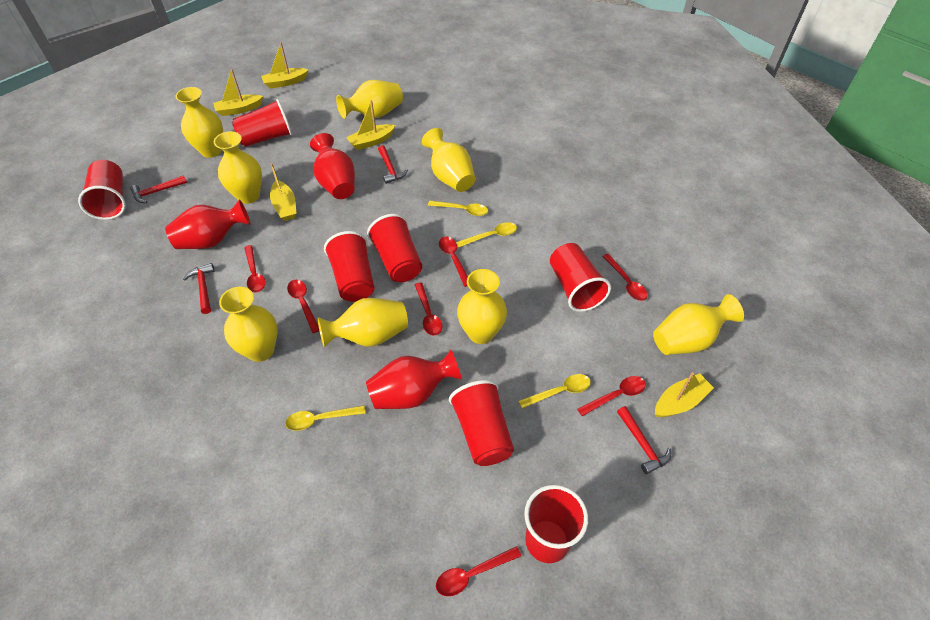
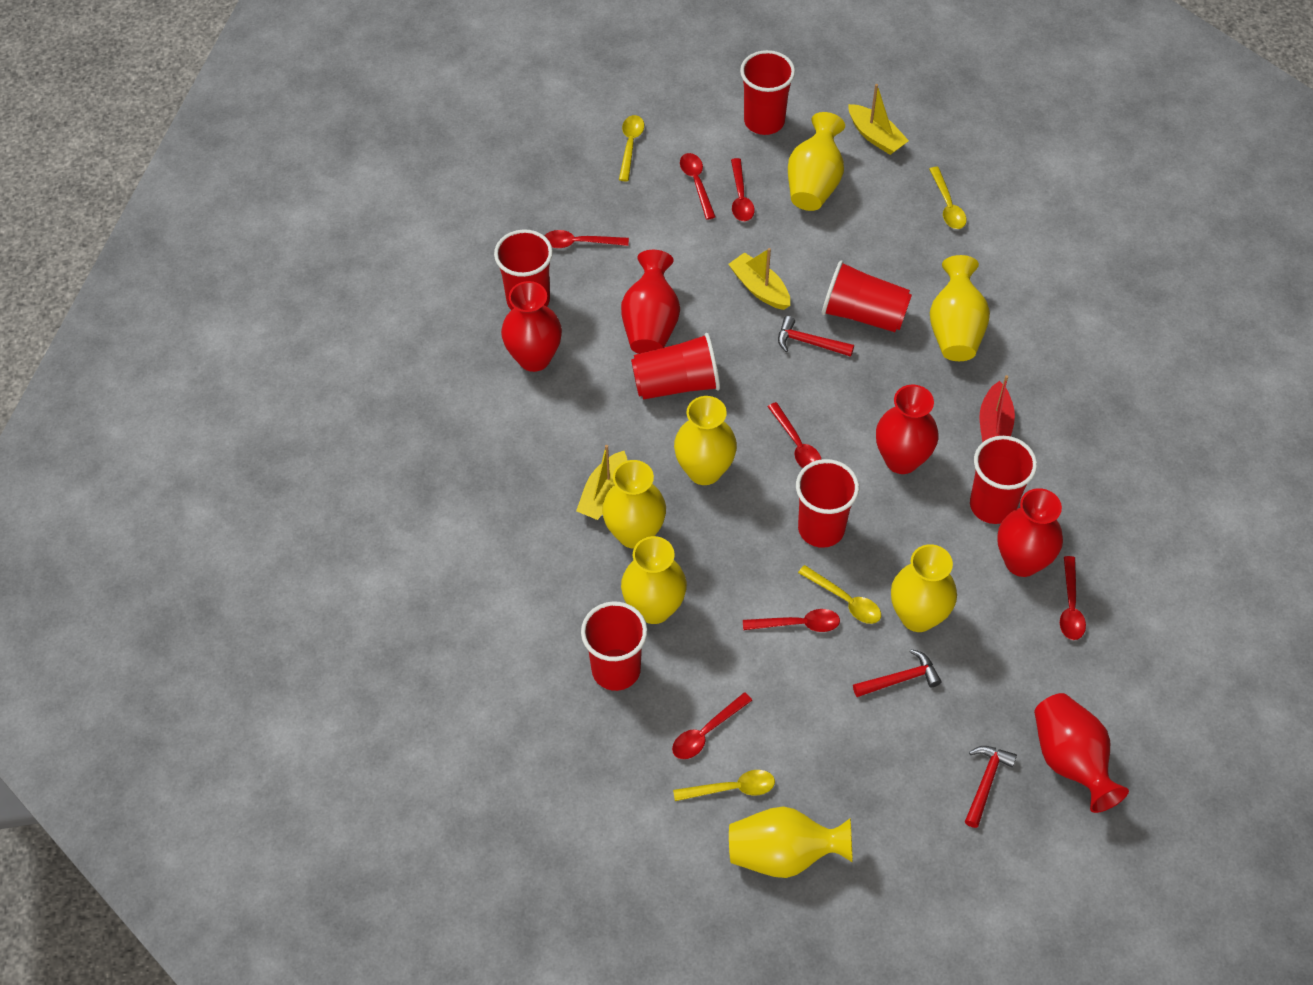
red boat: none = 0 -> [980,375,1015,443] = 1
red hammer: [130,175,187,203] [183,263,215,314] [378,145,408,184] [617,406,671,474] = 4 -> [778,316,854,357] [853,649,941,697] [965,746,1017,828] = 3
red vase: [165,199,250,249] [310,133,355,199] [366,350,462,409] = 3 -> [501,281,562,372] [621,250,680,354] [876,385,939,474] [997,488,1063,577] [1034,693,1129,813] = 5
yellow boat: [213,69,263,116] [261,42,309,89] [270,163,297,221] [346,100,395,150] [655,372,714,417] = 5 -> [576,445,627,520] [728,248,790,310] [848,84,909,155] = 3
yellow vase: [175,87,223,158] [214,131,262,204] [219,287,277,362] [318,298,408,347] [336,80,403,119] [422,128,475,192] [457,269,507,344] [653,294,744,355] = 8 -> [602,460,666,549] [621,536,687,624] [674,396,737,485] [729,806,853,878] [788,112,845,211] [891,544,957,632] [930,255,990,361] = 7

